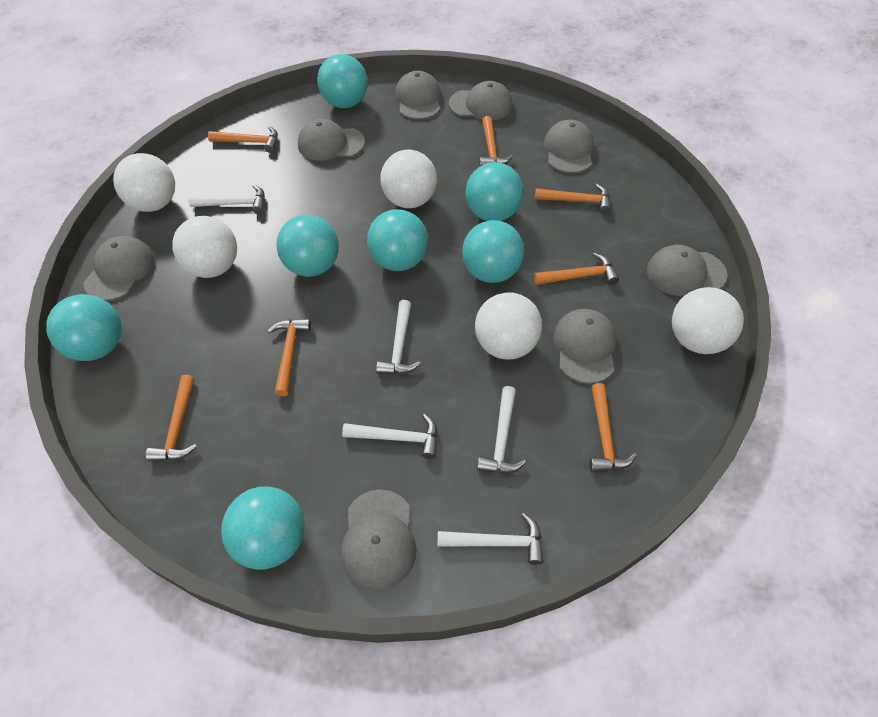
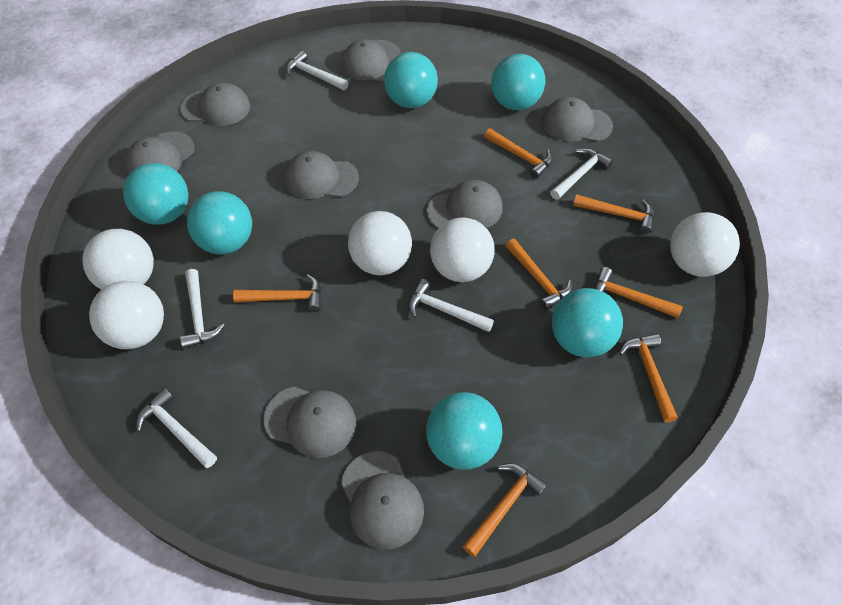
turquoise ball: [46,294,122,361] [221,486,305,570] [276,215,339,277] [317,54,368,108] [367,209,428,271] [462,220,524,283] [465,162,523,221] = 7 -> [123,163,188,225] [187,191,252,254] [384,52,438,108] [426,392,502,470] [491,54,545,110] [552,288,623,357] = 6

